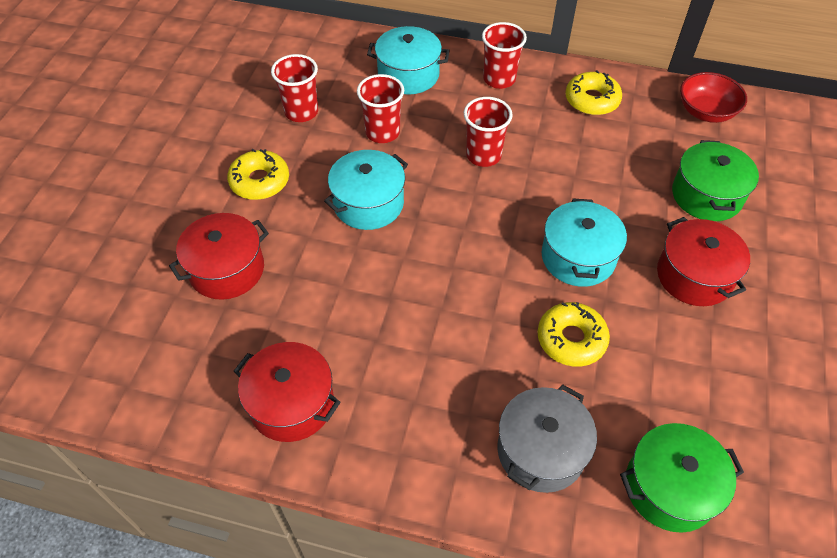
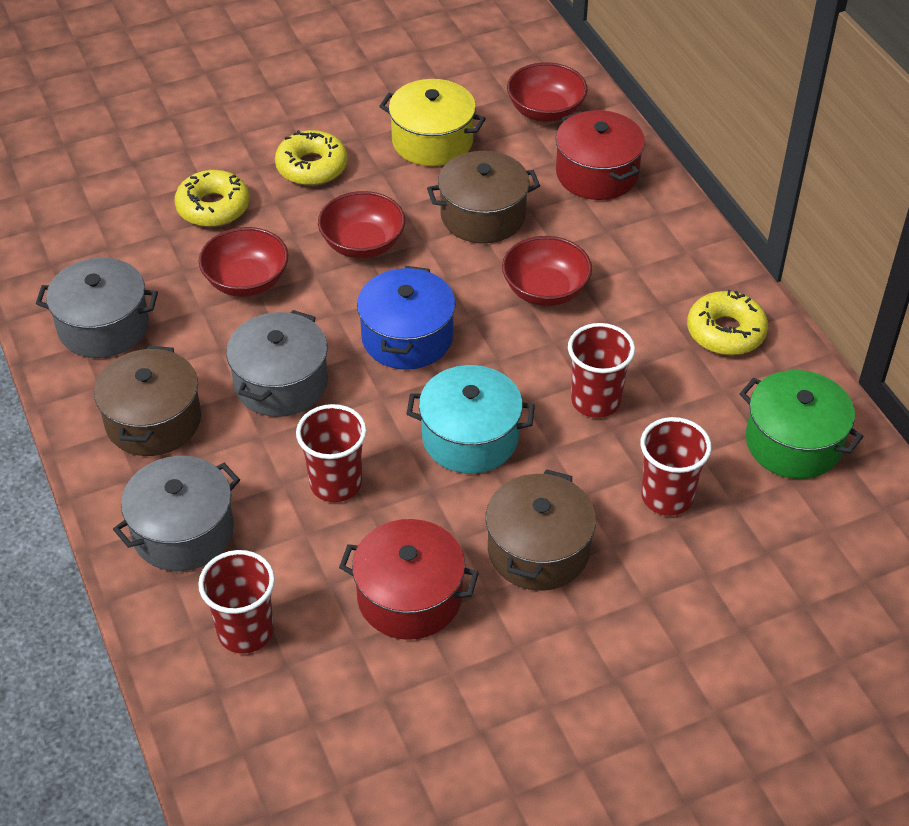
blue pot: none = 0 -> [357,266,456,370] = 1
brown pot: none = 0 -> [94,346,201,456] [427,151,540,243] [486,469,596,591] = 3
green pot: [620,423,744,533] [672,140,759,221] = 2 -> [739,370,864,479] = 1
grey pot: [497,384,597,493] = 1 -> [36,258,158,358] [113,456,240,571] [226,310,328,417] = 3
red bowl: [680,72,747,123] = 1 -> [199,227,288,297] [318,191,405,258] [502,236,592,306] [507,62,587,122] = 4
red pot: [169,213,269,300] [234,342,340,442] [657,217,750,306] = 3 -> [339,519,479,640] [556,110,645,200] = 2
turquoise pot: [324,150,408,230] [367,26,450,94] [541,198,627,287] = 3 -> [406,365,535,474] = 1
yellow pot: none = 0 -> [379,79,486,166] = 1

